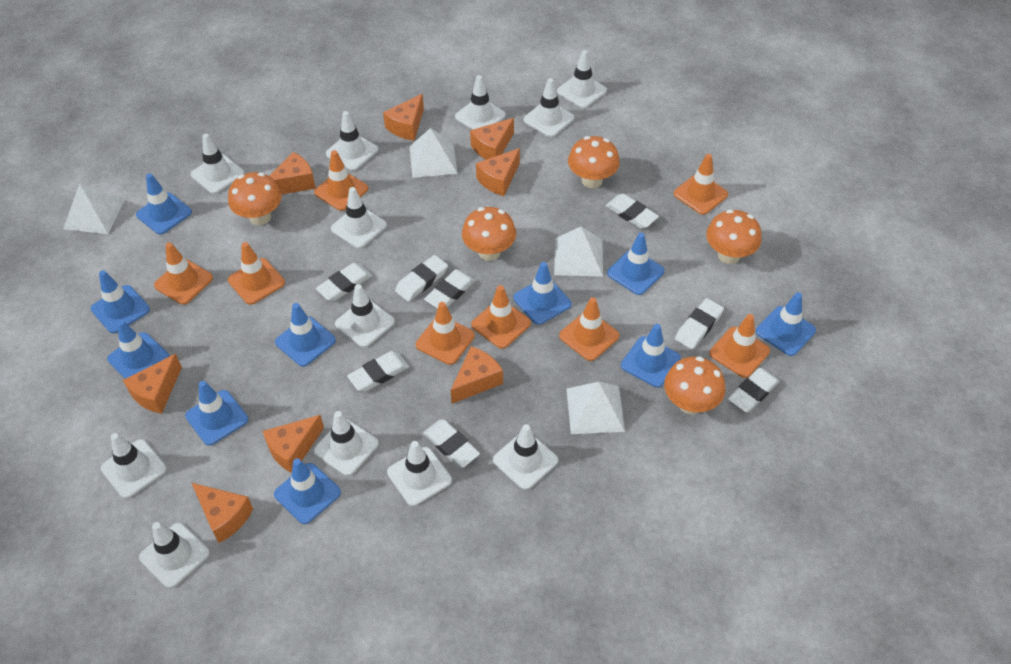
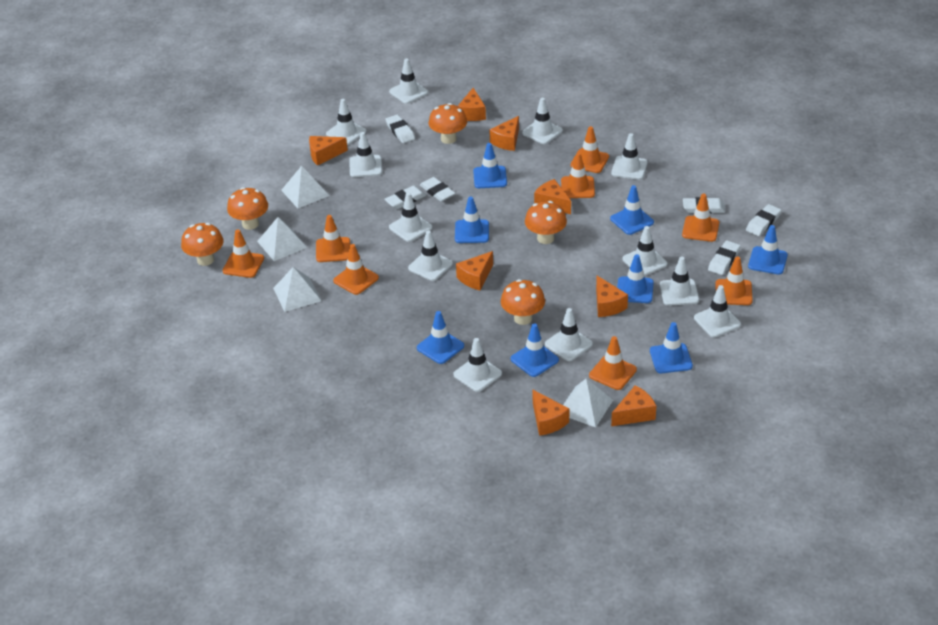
blue traffic cone: [91,270,150,333] [107,320,169,379] [136,173,192,235] [185,381,248,446] [274,458,341,524] [275,303,336,367] [514,262,572,325] [607,233,665,295] [621,324,681,387] [756,292,816,356] = 10 -> [417,311,464,364] [455,197,489,243] [473,143,507,188] [511,323,559,377] [610,185,654,235] [617,254,654,303] [650,322,693,373] [748,225,788,275] = 8
white eraser: [315,263,372,301] [347,351,409,392] [395,255,448,302] [423,419,480,468] [424,269,475,309] [606,193,659,229] [675,298,724,349] [728,367,780,413] = 8 -> [384,185,426,209] [385,115,415,143] [420,177,455,202] [683,197,725,214] [708,240,741,275] [746,204,781,236] = 6

